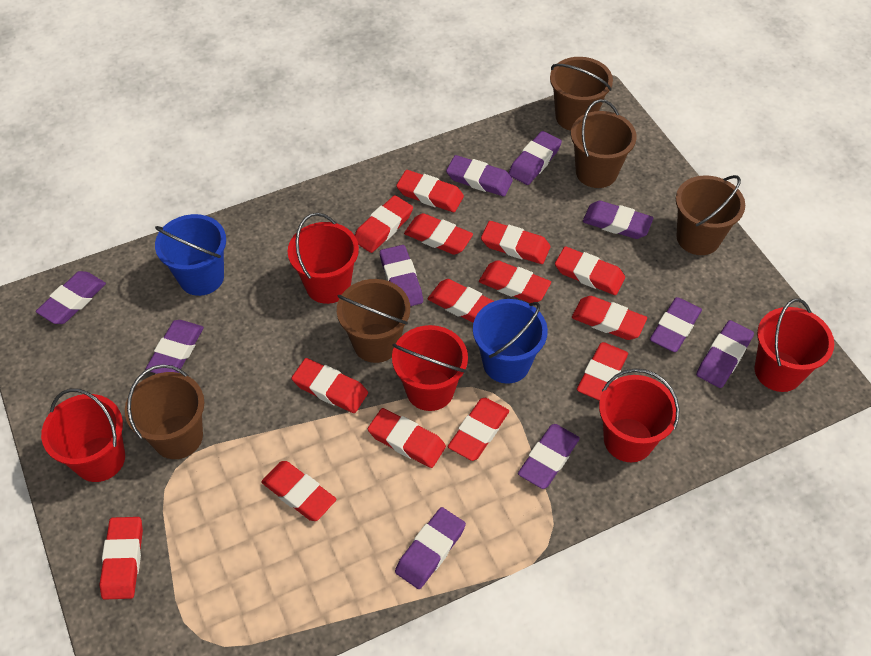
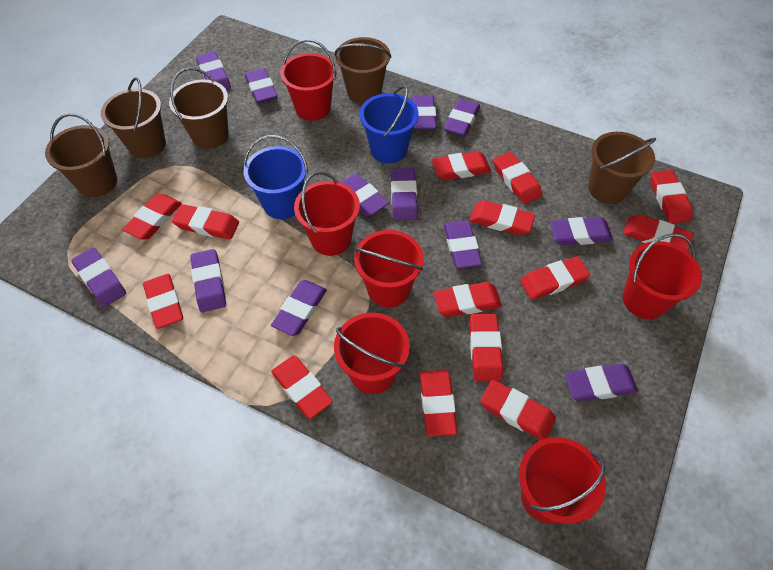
purple eraser: [36,271,106,324] [145,320,204,374] [380,245,423,306] [395,507,466,589] [446,155,513,196] [508,131,562,185] [518,424,580,489] [583,201,653,239] [650,297,702,352] [696,320,754,388] = 10 -> [71,248,126,307] [190,249,226,312] [196,51,231,90] [245,68,278,103] [271,280,327,336] [340,173,389,216] [391,168,417,220] [412,95,436,130] [444,99,480,136] [444,221,482,268] [550,217,613,245] [565,364,638,402] = 12
red bucket: [41,388,125,482] [288,213,359,304] [392,325,468,411] [599,368,680,462] [754,298,834,392] = 5 -> [280,39,337,121] [294,172,360,256] [334,313,410,394] [354,230,424,308] [519,437,606,524] [623,233,702,319] = 6

